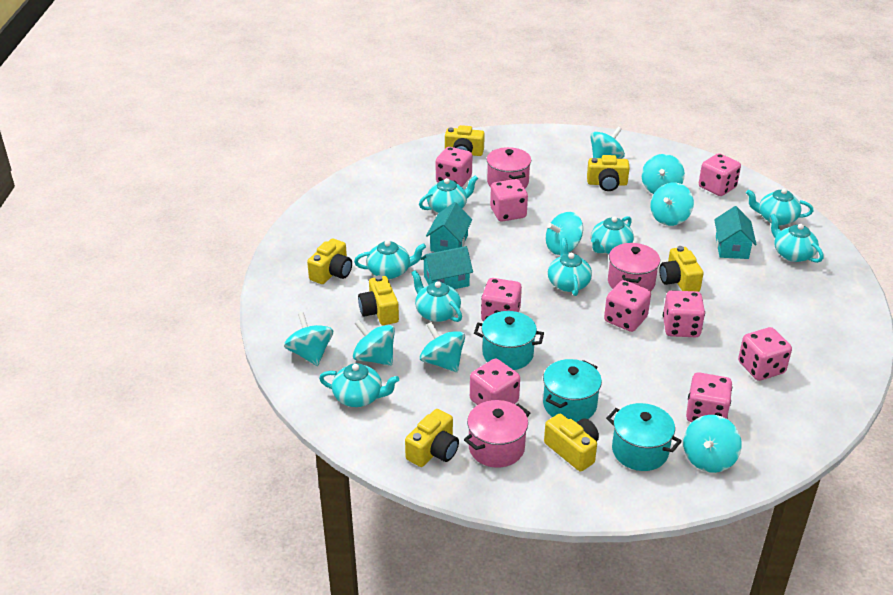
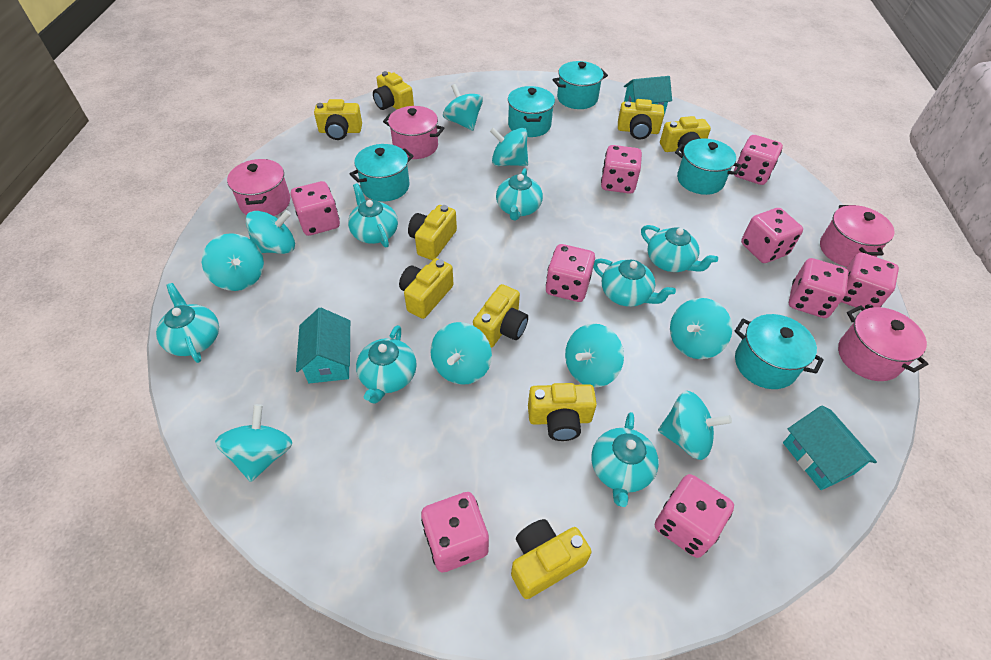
pink pot: [464,400,530,468] [487,147,531,188] [608,243,660,292] = 3 -> [227,159,290,216] [383,106,444,159] [820,205,895,267] [838,305,928,381] = 4
turquoise pot: [474,311,544,370] [543,359,602,422] [606,403,682,471] = 3 -> [350,144,414,201] [508,86,555,137] [552,61,608,109] [675,138,742,195] [735,314,824,389] = 5
turquoise spinning top: [284,312,333,366] [353,320,395,366] [420,322,465,372] [546,212,583,255] [590,127,625,159] [642,154,685,194] [650,183,694,226] [683,415,742,473] = 8 -> [202,233,264,291] [215,404,292,482] [245,210,295,254] [430,322,492,385] [443,84,483,131] [490,127,528,166] [565,324,624,387] [658,391,732,460] [670,298,732,359] = 9
turquoise teapot: [319,363,399,407] [354,240,426,279] [411,270,462,322] [419,176,478,213] [548,238,592,296] [591,216,634,254] [746,188,814,225] [770,213,824,263] = 8 -> [156,283,219,363] [348,183,398,248] [356,325,416,404] [496,168,543,221] [591,412,659,507] [593,259,676,307] [641,225,718,272] = 7
yellow camera: [307,238,352,284] [358,275,399,325] [405,409,459,467] [445,125,485,156] [544,414,599,472] [587,155,630,191] [659,246,704,292] = 7 -> [314,99,362,140] [373,71,414,110] [399,258,453,319] [408,205,457,260] [473,284,528,348] [511,519,592,599] [528,383,597,441] [618,99,664,139] [660,116,711,154] = 9

